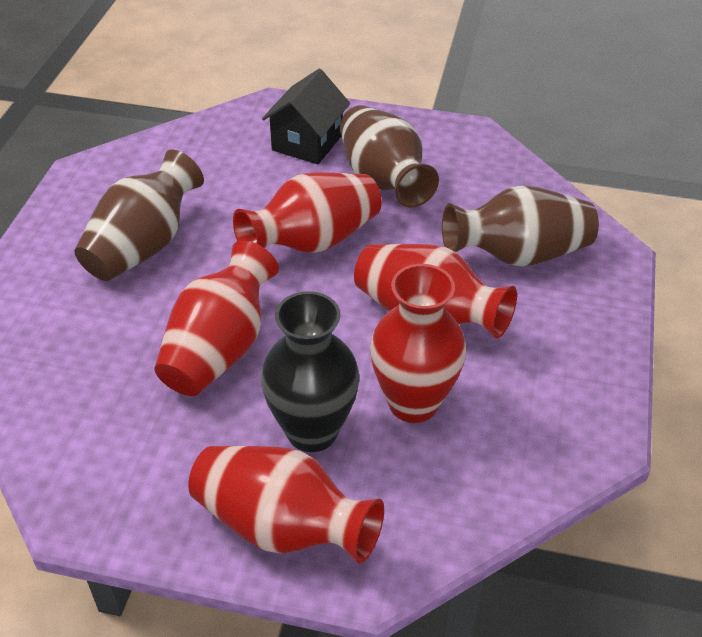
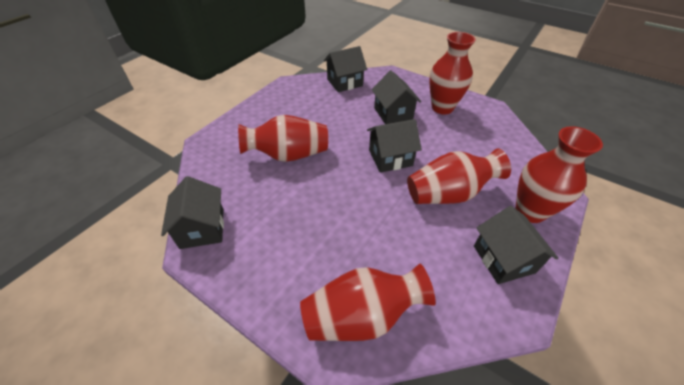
black house: [262,69,350,164] = 1 -> [161,176,224,249] [324,46,367,92] [367,119,422,173] [371,70,421,124] [474,206,558,284] = 5
black vase: [261,291,360,452] = 1 -> none = 0
brown vase: [74,149,204,281] [340,105,439,208] [442,186,599,267] = 3 -> none = 0

